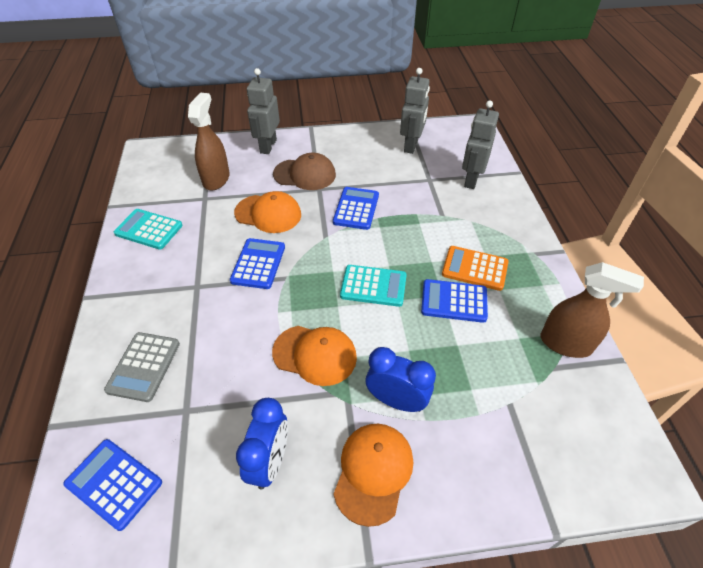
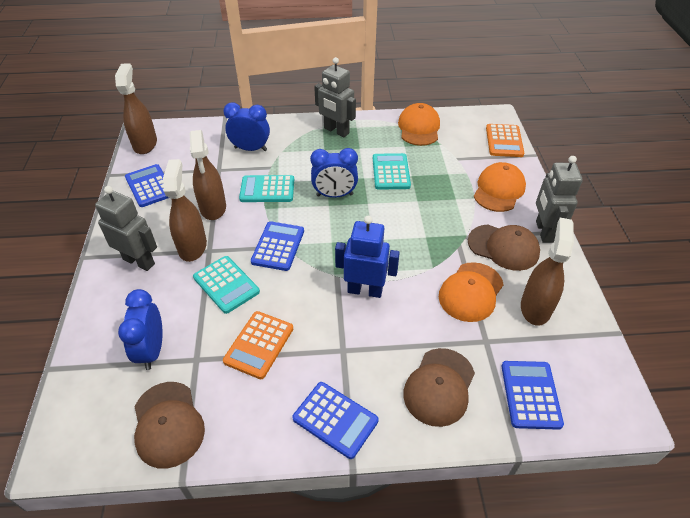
blue clock: [236,398,288,490] [366,347,436,412] = 2 -> [118,289,163,370] [223,102,270,151] [310,148,358,198] = 3
blue robot: none = 0 -> [335,216,400,298] = 1
brown cap: [273,153,336,190] = 1 -> [134,382,205,469] [403,348,475,427] [468,224,540,271] = 3
brown spray bottle: [188,92,230,190] [540,262,644,358] = 2 -> [115,63,157,154] [163,159,207,262] [189,130,226,220] [521,218,574,326] = 4
grey calculator: [104,332,180,402] = 1 -> none = 0
orange calculator: [442,246,509,291] = 1 -> [223,311,293,379] [486,124,524,157] = 2
turquoise calculator: [114,209,182,250] [340,265,407,307] = 2 -> [193,256,260,314] [239,175,294,202] [373,153,411,190] = 3

